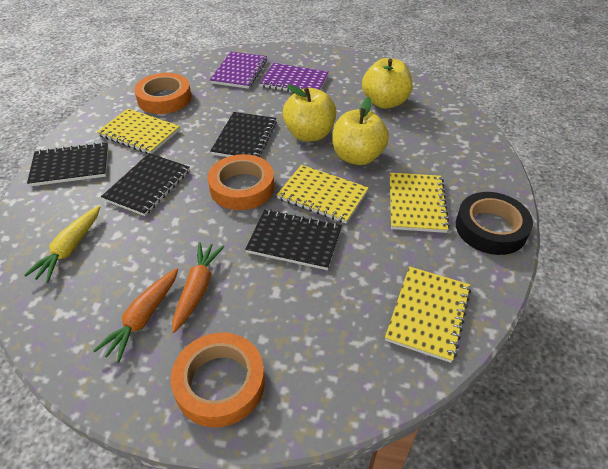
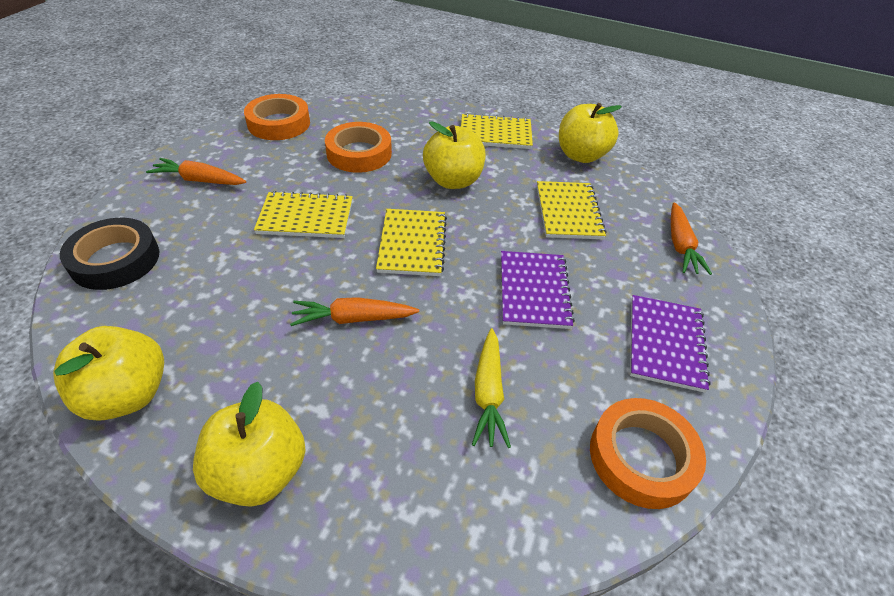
black notebook: [27,142,108,186] [101,153,190,216] [210,112,277,157] [245,209,342,270] = 4 -> none = 0
orange carrot: [93,268,178,363] [172,242,225,333] = 2 -> [146,158,246,185] [290,297,419,326] [671,202,712,275] = 3
yellow apple: [283,84,337,141] [332,97,389,165] [362,58,413,109] = 3 -> [53,326,164,421] [193,382,306,507] [423,121,486,189] [559,103,622,163] = 4

